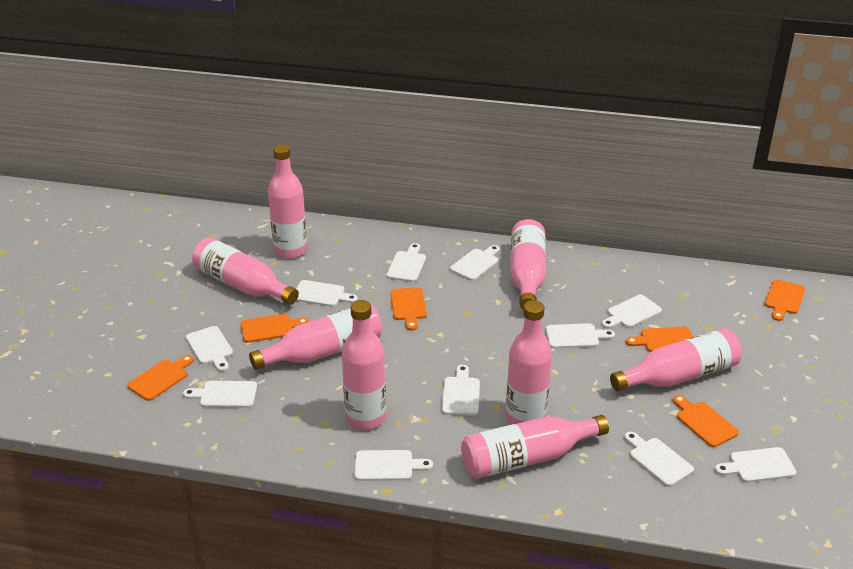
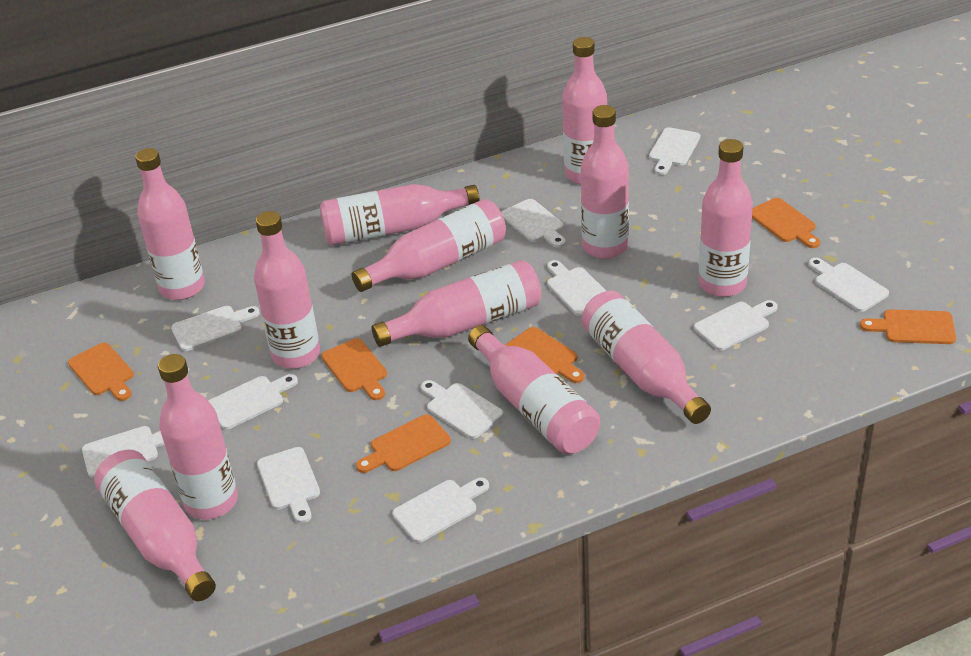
pink bottle: [192,237,299,305] [249,305,382,370] [268,144,308,259] [342,300,386,430] [461,415,609,479] [506,300,552,425] [510,219,546,310] [610,328,742,391] = 8 -> [94,450,216,601] [135,148,205,300] [158,354,238,520] [254,211,320,369] [320,184,480,245] [352,199,506,292] [372,260,541,347] [468,325,600,454] [562,37,607,185] [581,105,629,259] [581,291,711,424] [699,139,753,297] = 12

